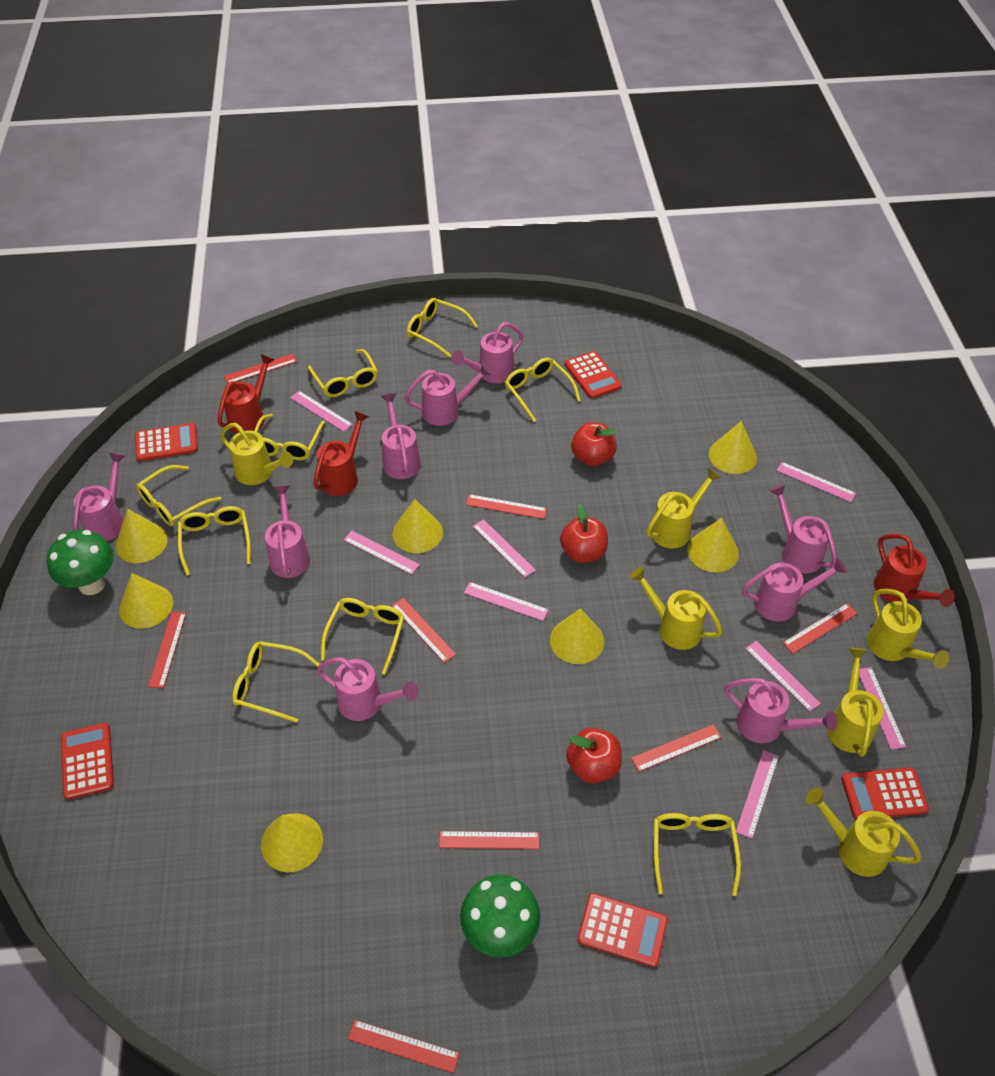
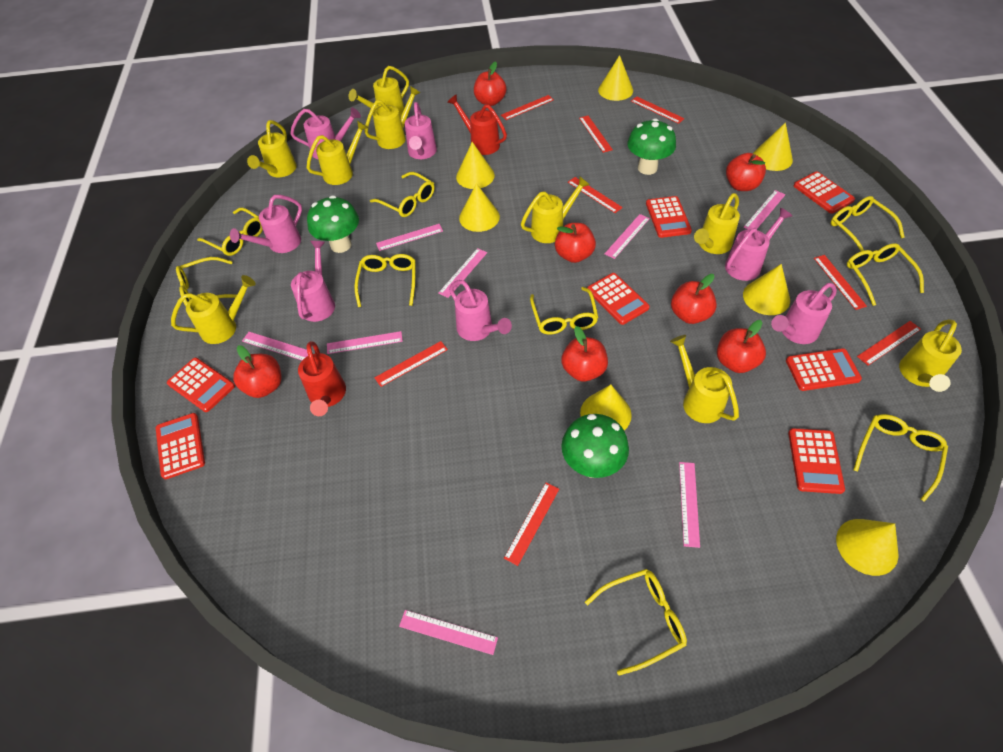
green mushroom: [47,530,114,595] [460,875,540,957] = 2 -> [307,195,359,253] [561,414,629,478] [627,118,676,175] = 3
pink watering can: [73,452,125,541] [265,485,310,578] [316,658,418,721] [381,393,421,479] [404,363,492,426] [452,322,524,383] [724,678,837,743] [742,558,847,622] [769,484,837,573] = 9 -> [230,195,302,253] [290,108,361,159] [291,241,335,322] [405,102,437,159] [449,280,512,341] [725,208,792,281] [771,283,837,344] = 7
red apple: [560,504,608,563] [566,728,622,783] [571,422,617,466] = 3 -> [233,345,282,398] [474,61,506,106] [555,223,596,263] [561,326,608,382] [671,274,717,324] [717,320,766,373] [726,153,766,191] = 7
red calculator: [61,723,114,800] [135,423,198,461] [565,351,622,399] [577,893,668,967] [841,767,929,819] = 5 -> [156,413,205,479] [167,358,235,412] [587,273,650,325] [646,196,692,238] [786,348,862,391] [788,428,845,494] [794,171,855,214] = 7
red watering can: [217,354,275,434] [313,411,369,496] [874,534,955,607] = 3 -> [298,341,346,416] [447,94,507,155] = 2
yellow watering can: [220,423,293,485] [629,566,723,650] [646,468,722,549] [805,787,922,877] [827,648,883,757] [867,589,950,669] = 6 -> [171,275,256,344] [247,120,297,177] [307,120,368,185] [349,66,409,117] [365,86,420,149] [521,177,590,243] [670,335,739,423] [694,193,740,254] [899,319,962,392] = 9

